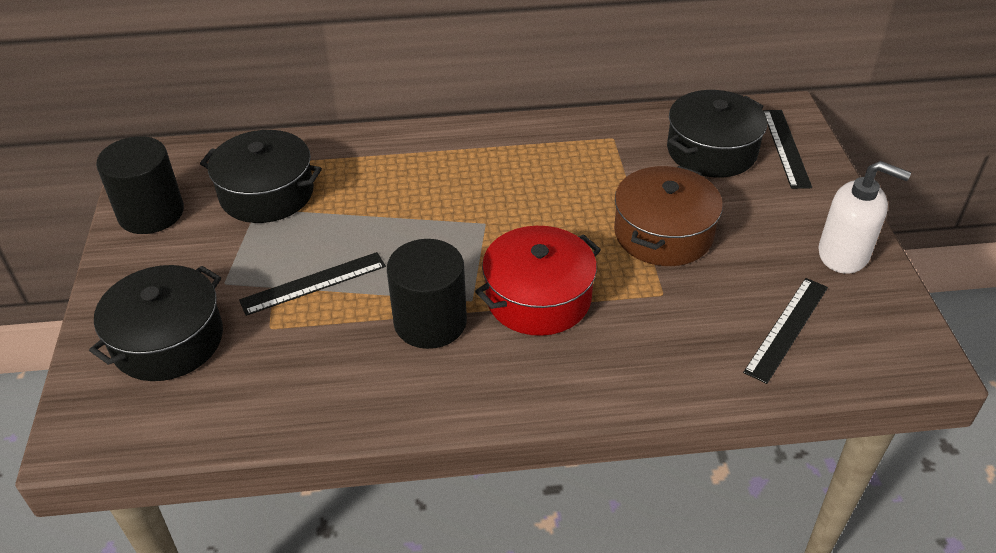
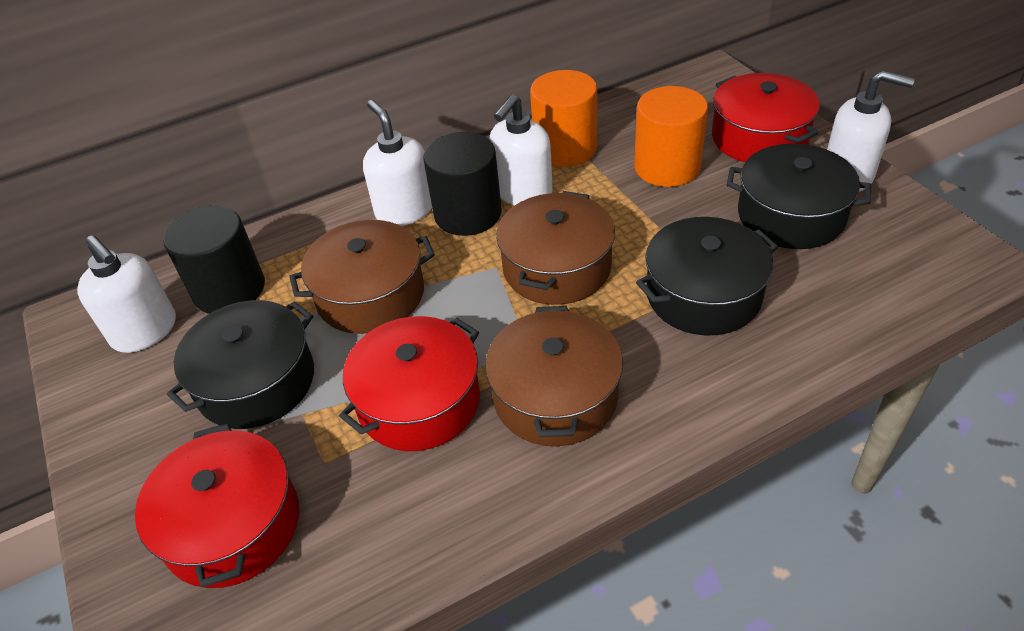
black ruler: [239,252,386,316] [743,278,828,384] [763,110,812,189] = 3 -> none = 0
brown pot: [614,166,723,266] = 1 -> [289,220,435,334] [485,306,623,446] [496,191,615,305] = 3
orange cylinder: none = 0 -> [530,70,597,167] [634,86,708,187] = 2
red pot: [475,226,601,336] = 1 -> [135,423,299,588] [339,316,480,451] [712,73,820,162] = 3
white soap dispenser: [818,161,911,274] = 1 -> [77,235,176,353] [363,100,432,226] [489,94,553,205] [827,70,915,192] = 4

